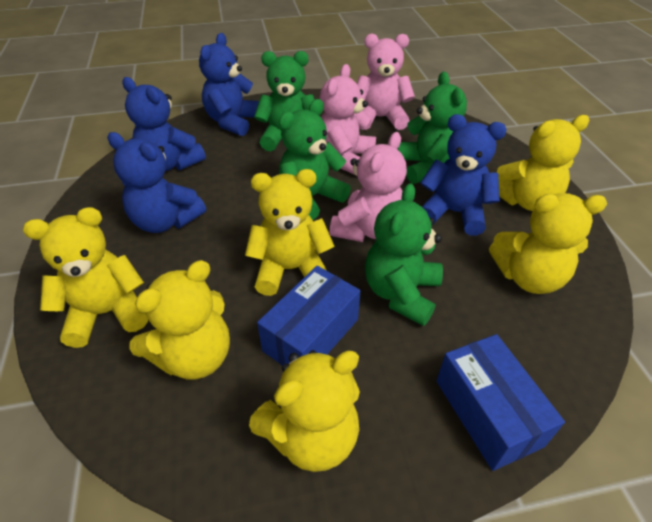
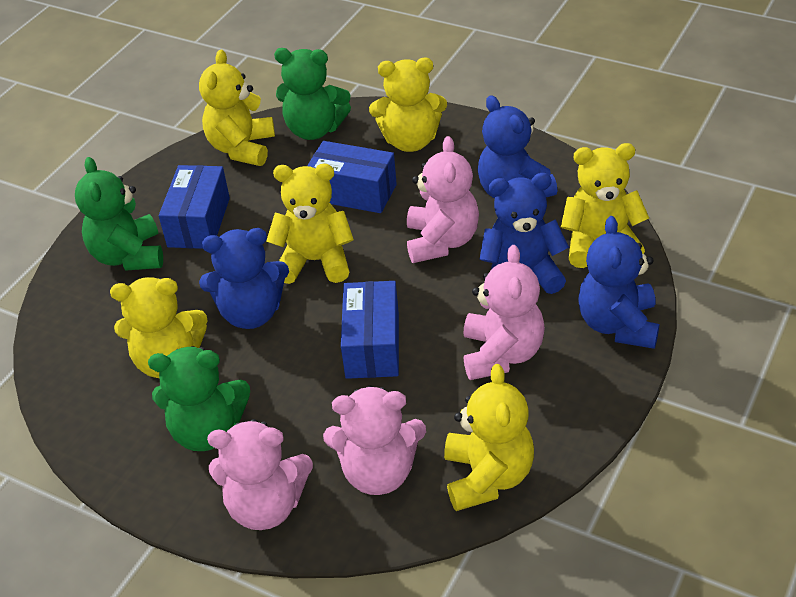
blue box: [257,266,360,366] [437,334,565,471] = 2 -> [159,165,230,249] [307,141,397,213] [341,281,399,379] = 3
green teddy bear: [254,51,315,151] [279,99,351,220] [365,183,443,326] [397,72,467,184] = 4 -> [75,157,163,271] [148,346,250,451] [274,48,351,140] = 3
pink teddy bear: [320,64,376,175] [329,132,407,242] [357,34,415,130] = 3 -> [207,419,313,530] [323,386,426,495] [407,136,479,263] [463,245,545,380] = 4

